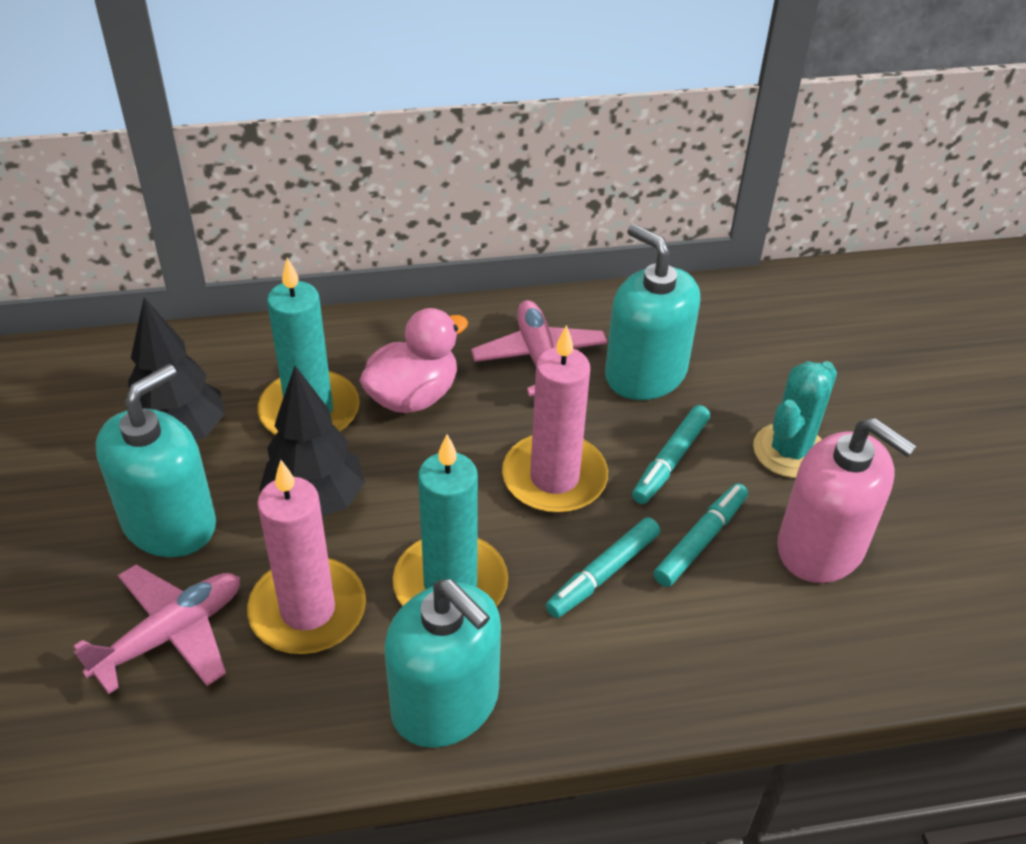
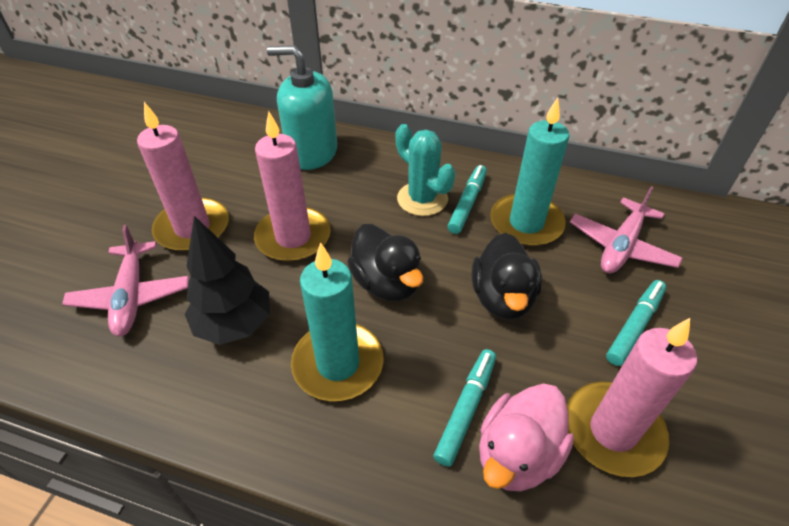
black duck: none = 0 -> [347,224,423,302] [472,233,542,320] = 2
black tree: [128,297,225,441] [259,366,365,517] = 2 -> [185,216,270,345] = 1
pink candle: [247,460,366,654] [502,325,608,513] = 2 -> [137,102,229,252] [254,111,331,262] [567,318,697,477] = 3
pink soap dispenser: [777,418,917,583] = 1 -> none = 0
turquoise soap dispenser: [96,364,216,557] [384,579,501,748] [605,224,700,400] = 3 -> [267,45,337,170] = 1

